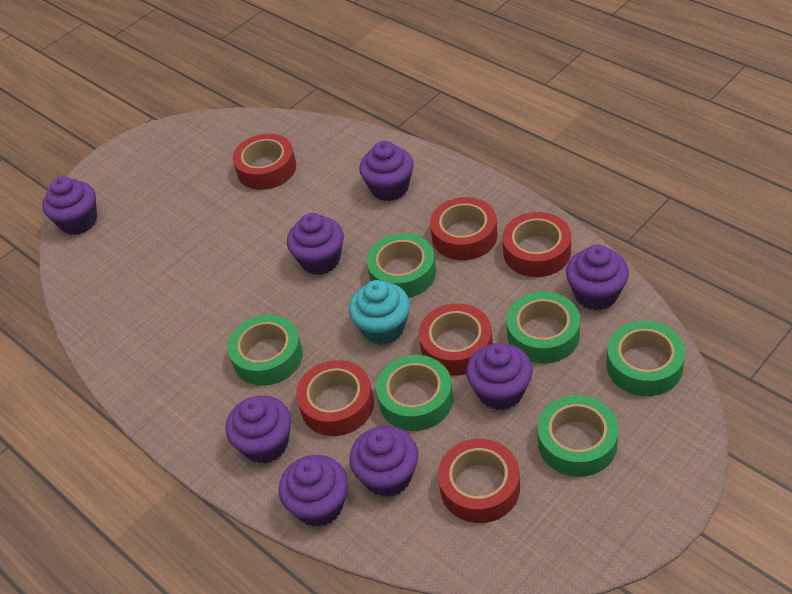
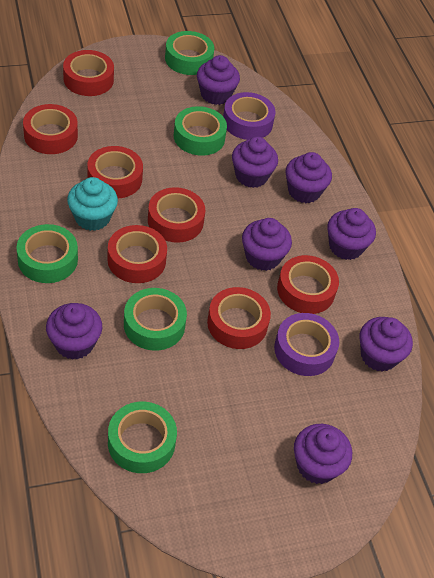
green tape: [228,315,303,386] [367,233,436,298] [376,355,453,431] [506,292,580,364] [537,395,619,477] [606,321,685,396] = 6 -> [16,224,78,283] [108,402,177,473] [124,288,187,351] [165,31,214,75] [174,106,227,156] = 5
purple tape: none = 0 -> [223,92,276,140] [274,313,339,376] = 2
red tape: [233,134,296,190] [296,360,374,436] [419,303,493,376] [430,197,497,260] [438,439,520,523] [502,212,571,277] = 6 -> [23,104,78,154] [63,50,114,96] [87,146,143,198] [107,225,167,283] [148,187,205,243] [207,287,271,349] [277,255,339,314] = 7

